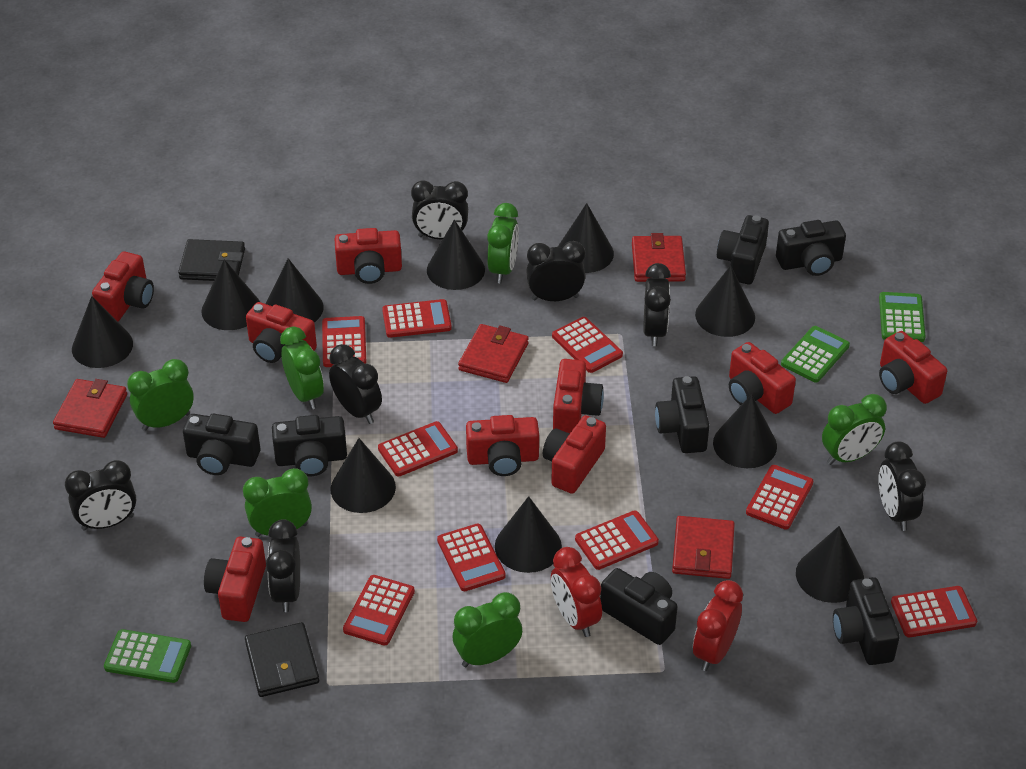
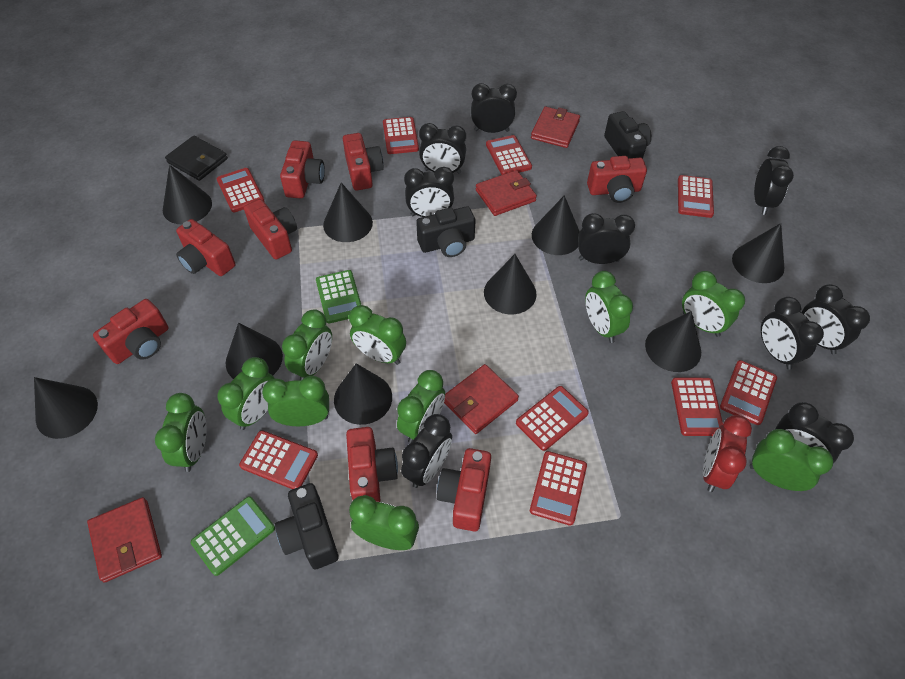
black camera: [183,414,260,475] [272,415,347,476] [600,568,677,645] [655,376,709,453] [717,215,769,284] [776,220,846,276] [833,577,900,665] = 7 -> [275,483,339,569] [416,206,476,257] [604,111,652,158] = 3
black clock: [65,460,136,531] [266,519,300,612] [329,344,382,424] [411,180,468,239] [526,241,585,301] [643,263,671,346] [879,442,926,531] = 7 -> [401,414,452,488] [404,167,454,217] [419,123,466,174] [471,83,517,133] [578,213,635,264] [754,146,794,215] [761,297,824,370] [775,402,854,463] [802,284,870,354] = 9
black cone: [72,296,133,368] [201,259,260,330] [266,258,324,322] [331,438,396,513] [427,220,485,290] [495,496,562,573] [558,203,614,273] [695,265,755,337] [713,394,777,468] [796,526,864,603] = 10 -> [34,377,98,439] [163,165,212,224] [226,323,283,379] [323,183,373,242] [334,363,392,425] [484,254,537,314] [532,195,580,255] [645,311,701,372] [732,223,784,283] = 9
black wallet: [178,239,245,281] [245,622,319,697] = 2 -> [165,136,228,181] = 1
green calculator: [104,629,191,683] [781,326,850,382] [879,292,926,342] = 3 -> [191,496,275,576] [316,270,361,323] = 2
green clock: [127,359,194,431] [243,468,312,537] [280,326,324,409] [453,592,522,667] [487,203,519,283] [822,394,887,465] = 6 -> [155,393,207,472] [217,357,275,430] [262,376,329,426] [282,309,332,381] [349,305,406,365] [349,495,419,550] [397,370,445,443] [585,271,633,343] [682,271,745,337] [750,429,833,491] = 10
red camera: [92,251,154,322] [204,536,266,622] [246,302,317,363] [334,228,402,284] [466,415,539,476] [543,415,606,494] [553,359,604,434] [729,342,796,414] [879,331,947,404] = 9 -> [93,299,168,364] [176,219,235,276] [244,199,297,259] [280,140,325,198] [343,133,384,190] [346,427,398,502] [437,448,491,532] [587,156,647,203] = 8
red clock: [551,547,602,637] [693,580,743,671] = 2 -> [703,415,752,492] = 1

